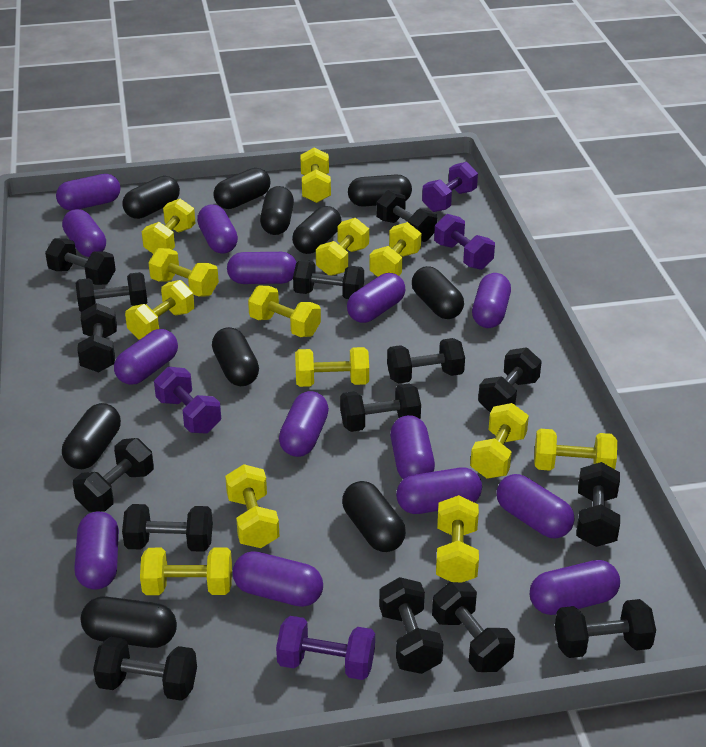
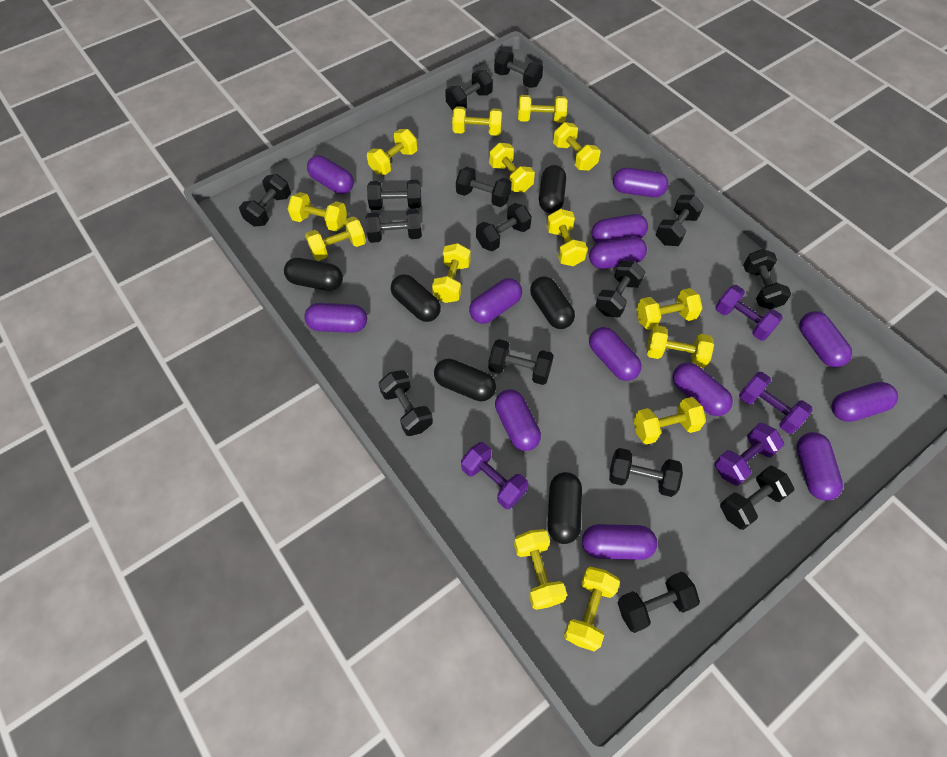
black capsule: [62,403,121,469] [81,597,177,648] [122,176,180,219] [212,327,259,386] [213,168,271,209] [260,186,294,235] [292,206,342,254] [342,481,406,552] [348,174,412,207] [412,266,464,319] = 10 -> [284,258,343,291] [391,274,441,322] [434,359,496,401] [530,277,575,329] [539,165,566,213] [547,472,582,544] = 6
purple capsule: [56,174,121,211] [62,209,106,257] [74,512,119,590] [114,329,178,385] [197,204,238,254] [227,252,297,284] [233,551,323,607] [279,391,329,457] [347,273,406,323] [390,415,435,479] [396,468,482,514] [472,273,511,328] [496,474,575,538] [530,560,620,615] = 14 -> [304,303,367,333] [307,155,354,194] [469,278,522,324] [495,389,541,451] [582,524,657,560] [589,237,647,269] [589,327,642,381] [591,214,648,243] [613,168,669,197] [673,362,733,416] [797,432,843,501] [799,311,852,368] [831,382,898,422] = 13
yellow dumbbell: [125,280,194,340] [140,547,232,595] [141,199,195,254] [148,248,219,297] [225,464,279,548] [248,286,321,337] [295,347,369,387] [300,147,331,203] [316,218,369,276] [369,222,421,277] [436,495,479,583] [470,403,529,479] [534,429,617,471] = 13 -> [288,192,347,232] [305,216,366,261] [367,129,418,175] [432,243,471,303] [452,106,502,136] [489,143,535,192] [514,529,567,610] [518,95,567,123] [546,209,588,266] [553,122,601,171] [564,567,620,651] [633,397,706,445] [636,288,703,330] [647,325,714,368] = 14

